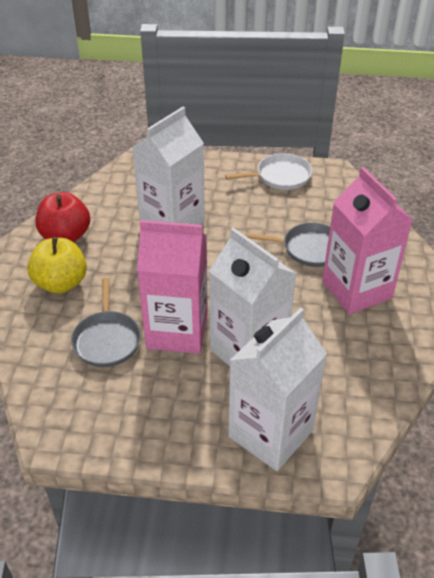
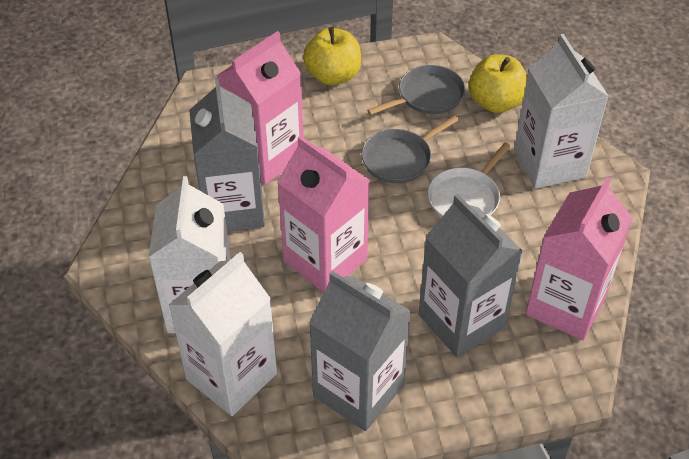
grey carton: none = 0 -> [189,78,265,232] [309,271,411,431] [419,194,523,357] = 3
pink carton: [137,220,208,354] [322,167,413,314] = 2 -> [217,31,304,185] [277,135,370,293] [526,177,633,340] = 3
red apple: [36,192,90,242] = 1 -> none = 0
yellow apple: [27,237,87,294] = 1 -> [303,27,361,85] [469,54,527,113] = 2

